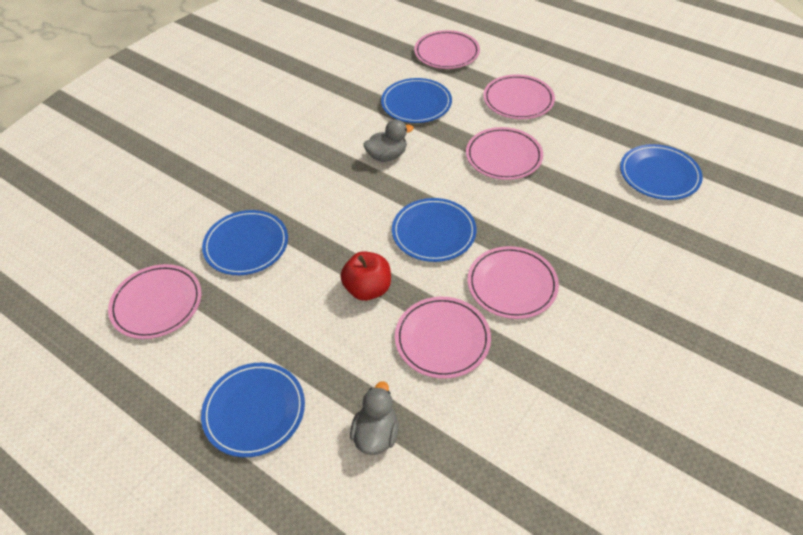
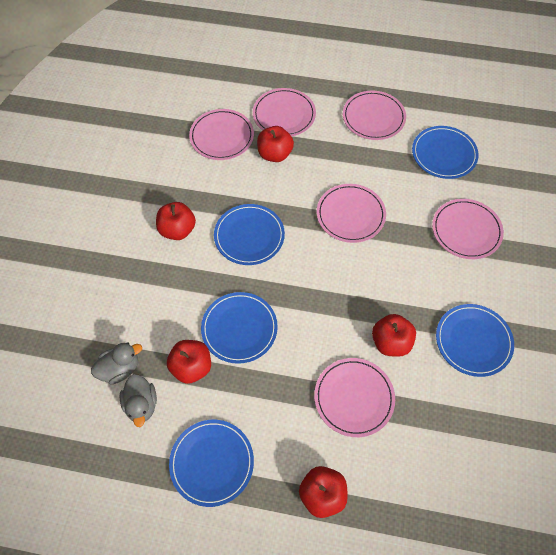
red apple: [340,251,391,301] = 1 -> [156,202,196,240] [167,340,211,384] [257,126,294,162] [299,466,348,518] [372,314,416,357] = 5

